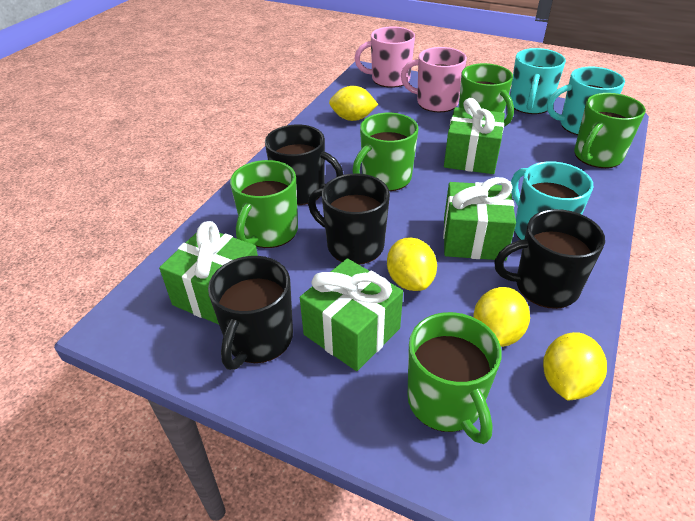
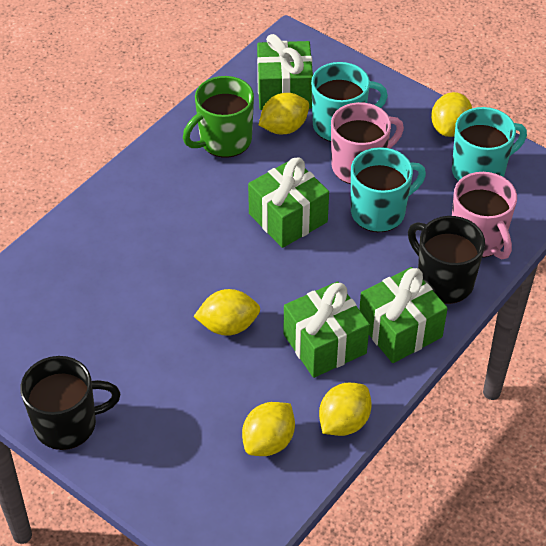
black mug: [208,256,293,370] [265,124,344,205] [308,174,390,265] [494,209,605,309] = 4 -> [20,356,120,450] [408,216,485,304] = 2
green mug: [230,160,298,248] [352,113,418,191] [408,312,502,444] [459,63,514,126] [574,93,646,168] = 5 -> [183,76,254,157] = 1
yellow lemon: [329,86,378,121] [387,237,437,291] [473,287,530,347] [543,332,607,400] = 4 -> [193,289,260,336] [242,402,295,456] [259,93,309,134] [319,383,372,436] [431,92,472,137] = 5

